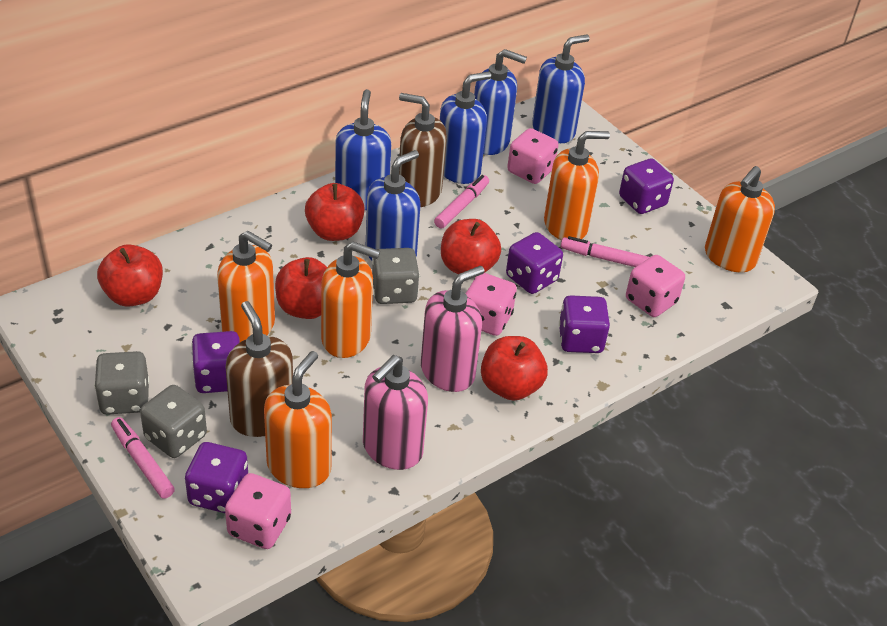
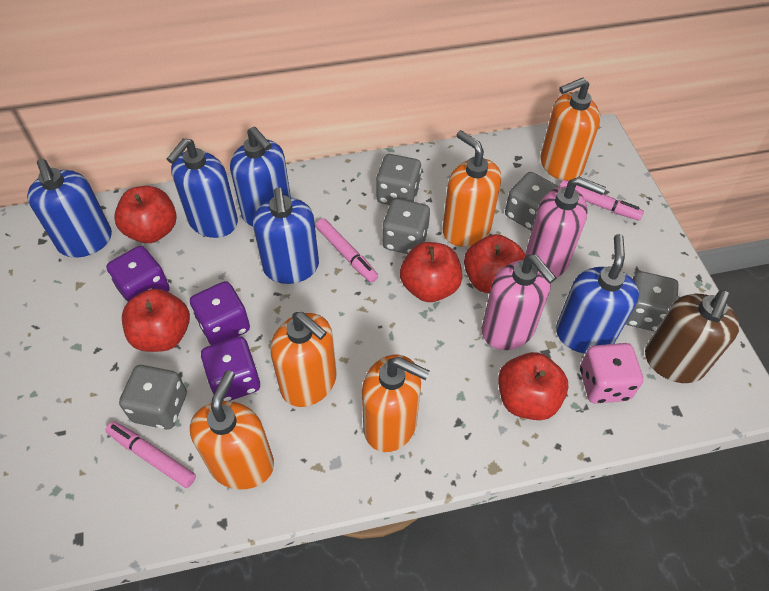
brown soap dispenser: [226,301,293,437] [399,93,447,207] = 2 -> [645,290,740,383] = 1
grey dice: [94,351,149,415] [140,385,207,458] [372,248,420,304] = 3 -> [119,365,187,430] [376,154,422,205] [382,198,430,254] [505,172,558,231] [626,271,679,332] = 5
pink dice: [225,473,291,549] [466,273,517,336] [507,128,558,184] [626,255,685,317] = 4 -> [580,343,643,404] = 1
purple dice: [185,442,248,513] [191,331,240,393] [506,232,563,294] [559,295,610,353] [619,158,674,214] = 5 -> [106,246,170,303] [190,281,250,345] [201,336,260,401] = 3

